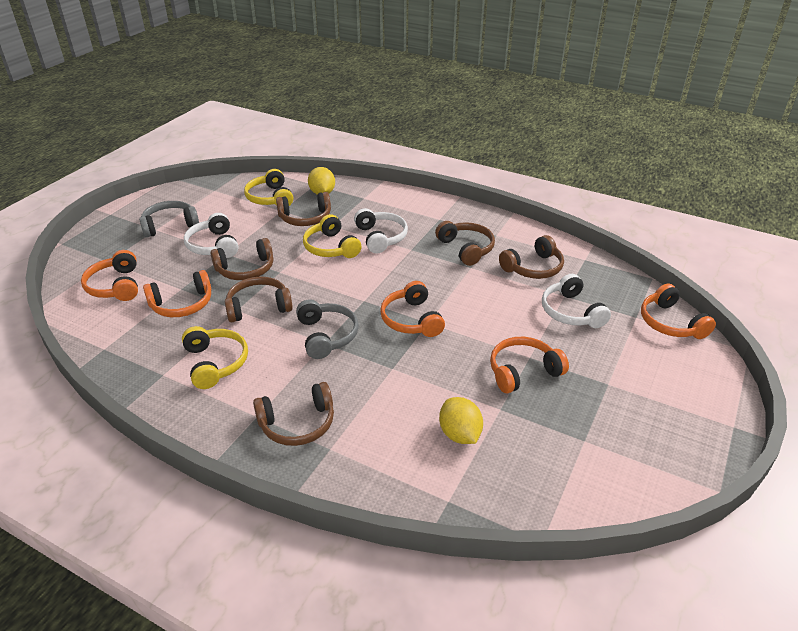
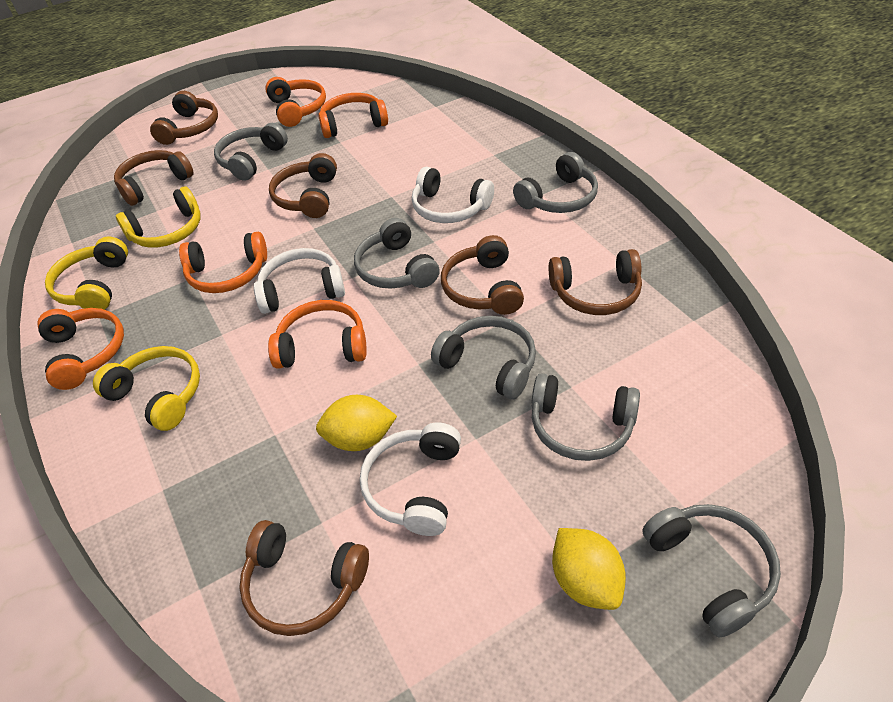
grey headphones: [139,201,199,237] [296,299,359,359] = 2 -> [214,123,288,181] [354,218,440,289] [431,316,536,399] [513,152,598,213] [531,373,640,461] [642,504,781,637] = 6

